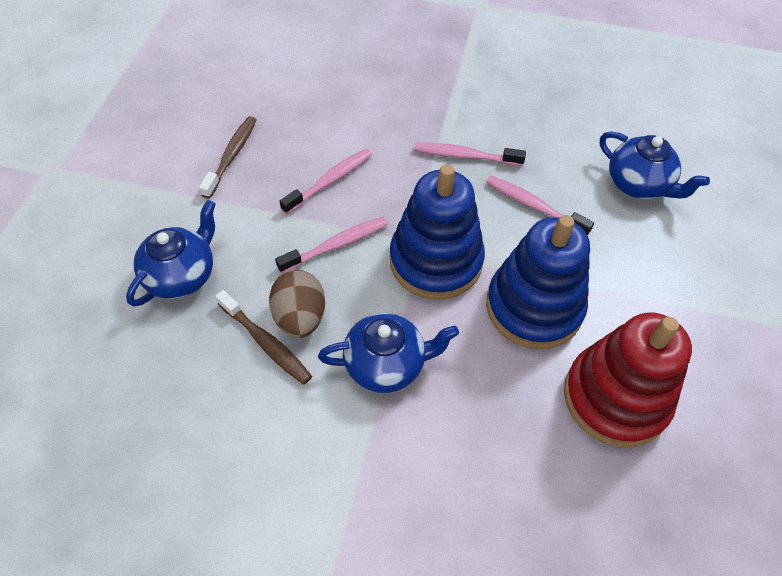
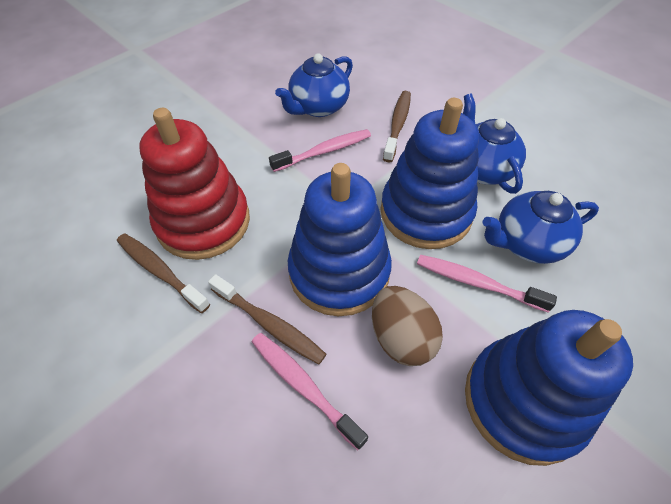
blue stacking toy: [390,164,485,300] [486,215,590,349] = 2 -> [288,163,392,316] [381,98,479,249] [465,310,633,466] = 3
brown toothbrush: [199,116,257,199] [215,290,312,385] = 2 -> [117,233,210,313] [208,274,326,365] [383,91,411,162] = 3
pink toothbrush: [275,217,388,274] [280,149,372,214] [414,143,526,166] [486,176,594,235] = 4 -> [252,333,368,450] [269,129,371,172] [417,255,557,312] = 3

